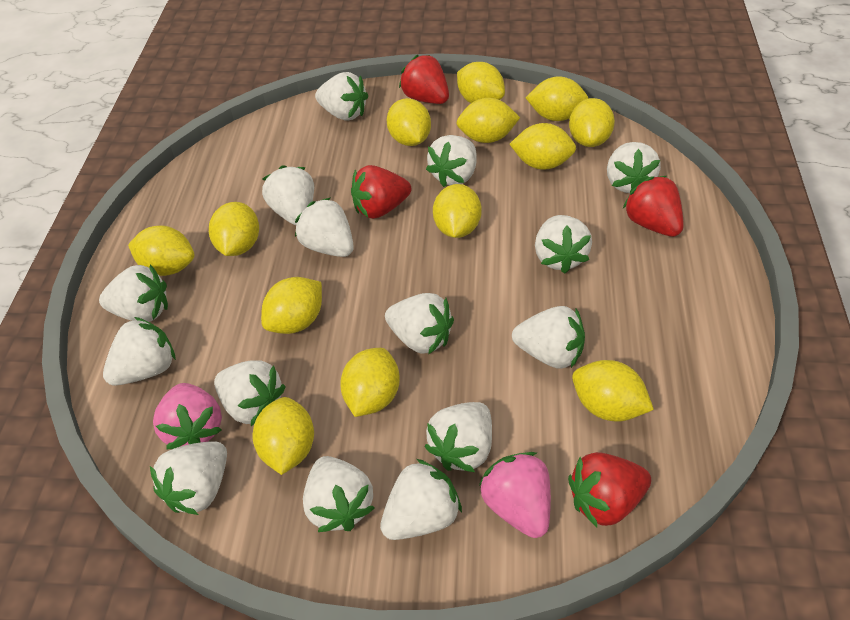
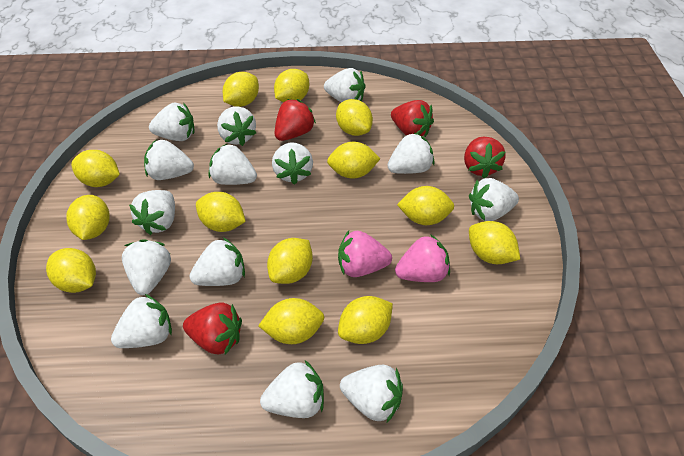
white strawberry: [99,264,168,322] [103,317,176,386] [150,441,227,515] [214,360,286,426] [262,165,314,225] [295,198,354,257] [303,456,375,532] [315,72,368,121] [380,459,462,540] [385,293,454,355] [424,402,492,472] [426,135,477,187] [512,306,585,369] [535,215,592,274] [607,142,661,193] = 15 -> [111,294,172,348] [122,239,171,295] [129,190,175,235] [144,139,194,180] [149,103,195,141] [190,237,245,286] [209,144,257,185] [217,106,256,146] [260,360,324,418] [272,142,313,185] [324,68,365,102] [340,365,403,422] [387,133,434,174] [469,178,519,221] = 14

